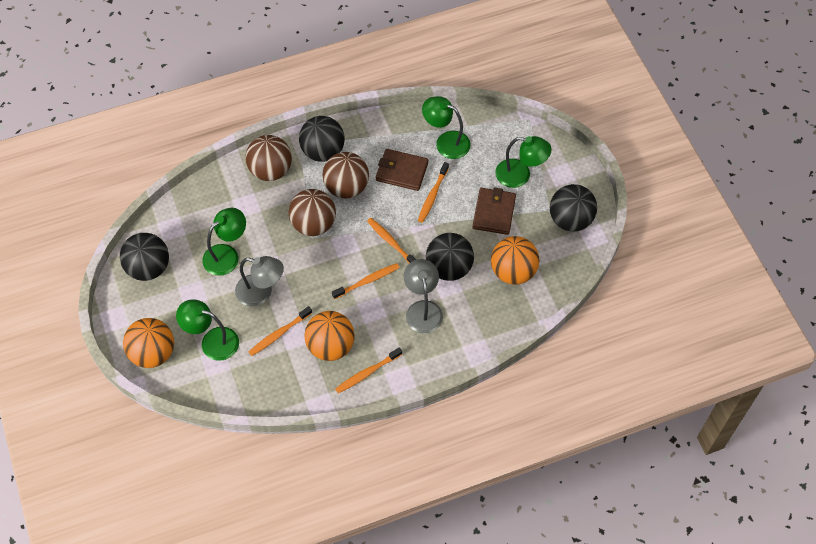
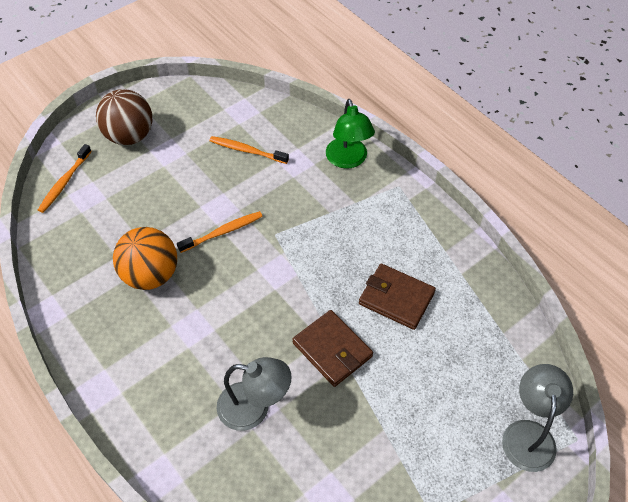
black ball: [120,233,169,281] [299,116,345,162] [426,233,474,281] [550,184,597,231] = 4 -> none = 0
brown ball: [246,135,292,181] [288,189,336,236] [322,152,369,198] = 3 -> [96,89,152,145] = 1
green lamp: [176,299,239,361] [202,208,246,276] [422,96,471,159] [495,136,552,188] = 4 -> [326,99,375,169] = 1
orange ball: [123,318,174,368] [304,311,355,361] [491,236,539,285] = 3 -> [113,227,177,290] = 1
orange toothbrush: [249,306,312,356] [332,263,400,299] [335,347,402,393] [367,218,416,264] [418,162,449,223] = 5 -> [38,144,92,213] [177,211,263,253] [210,136,289,164] = 3

